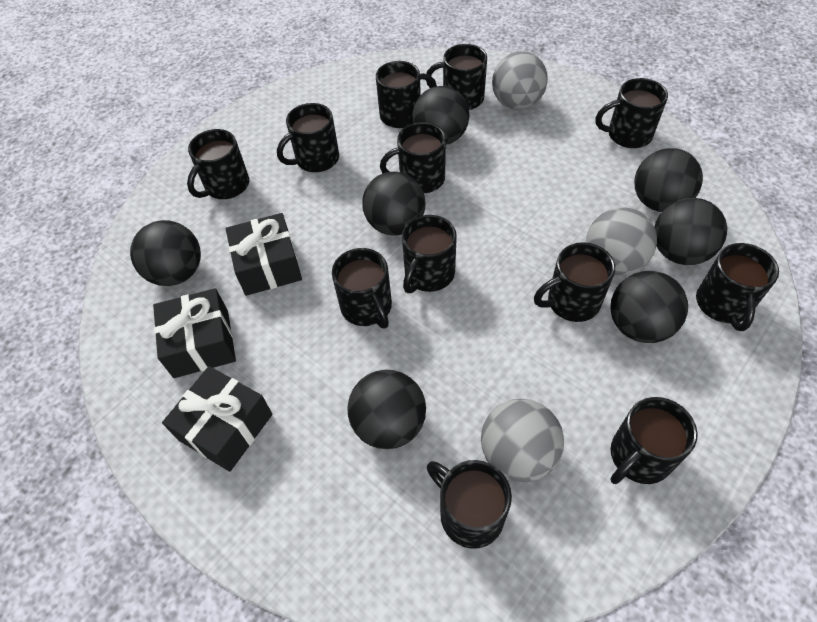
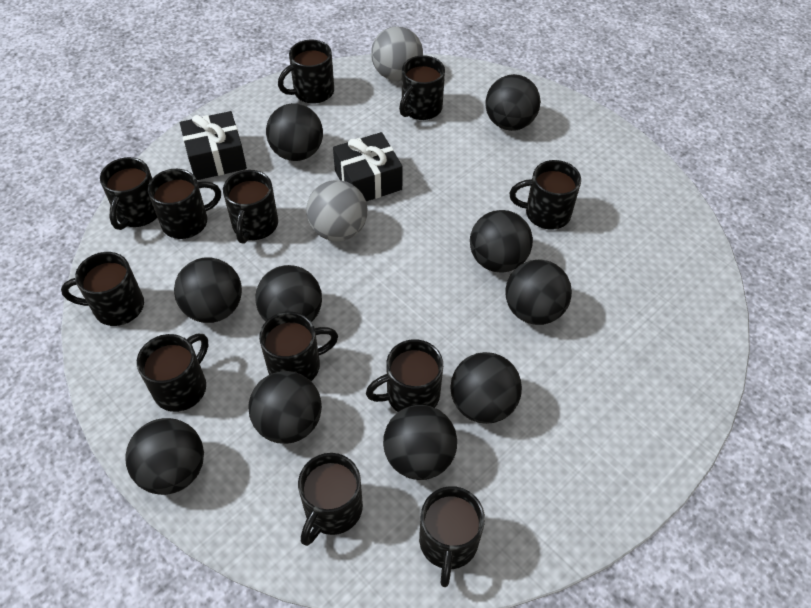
black ball: [130,220,201,286] [347,370,426,449] [362,171,426,235] [413,86,470,145] [610,271,688,343] [634,148,703,212] [654,198,727,265] = 7 -> [125,418,204,495] [174,258,242,323] [248,371,322,444] [255,265,322,322] [266,103,323,161] [383,405,457,480] [450,352,522,424] [470,210,533,273] [485,74,541,131] [505,259,572,325] = 10
black gift: [153,288,236,378] [162,366,272,472] [226,213,302,296] = 3 -> [180,111,247,180] [333,132,403,201] = 2
grey ball: [481,399,564,482] [492,51,548,110] [586,207,657,275] = 3 -> [306,180,367,241] [371,26,423,81] = 2

